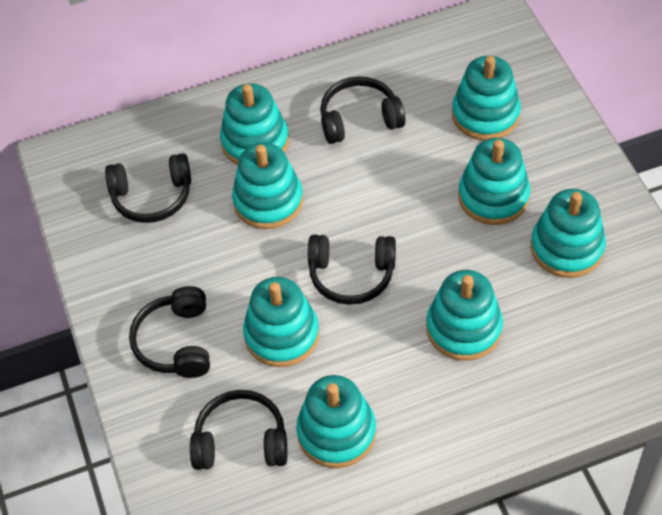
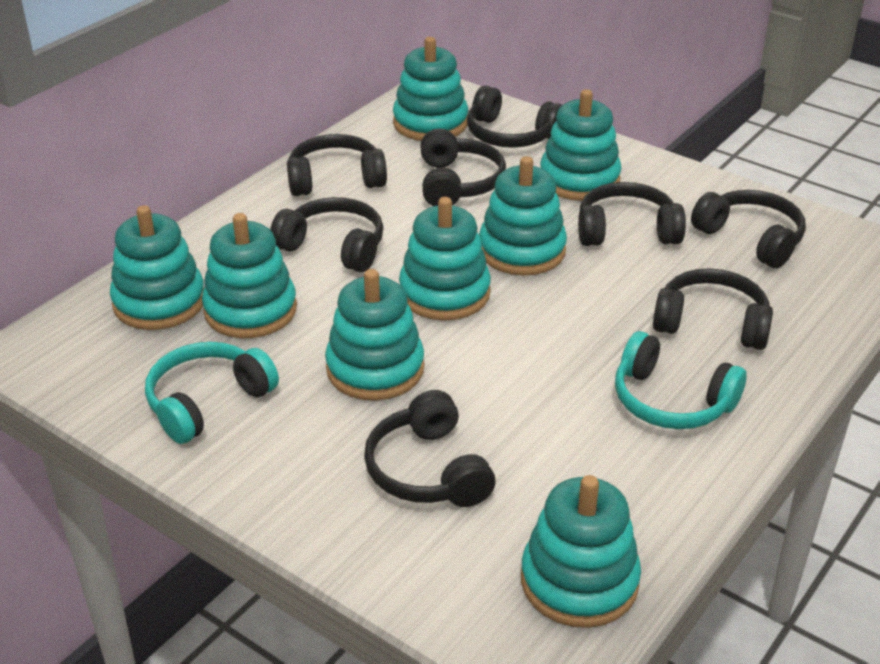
black headphones: [105,153,191,223] [129,286,210,378] [190,390,287,470] [308,235,396,305] [320,76,405,144] = 5 -> [270,197,384,272] [287,134,387,196] [364,390,495,507] [420,129,506,206] [467,86,562,148] [578,182,686,246] [653,268,773,350] [691,190,806,268] = 8
turquoise headphones: none = 0 -> [145,342,279,444] [615,331,747,429] = 2

